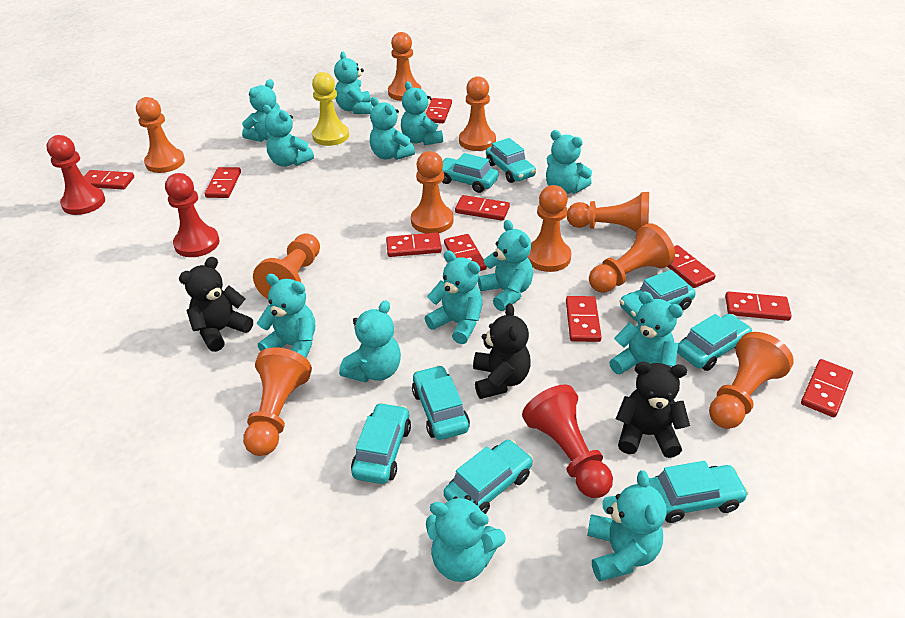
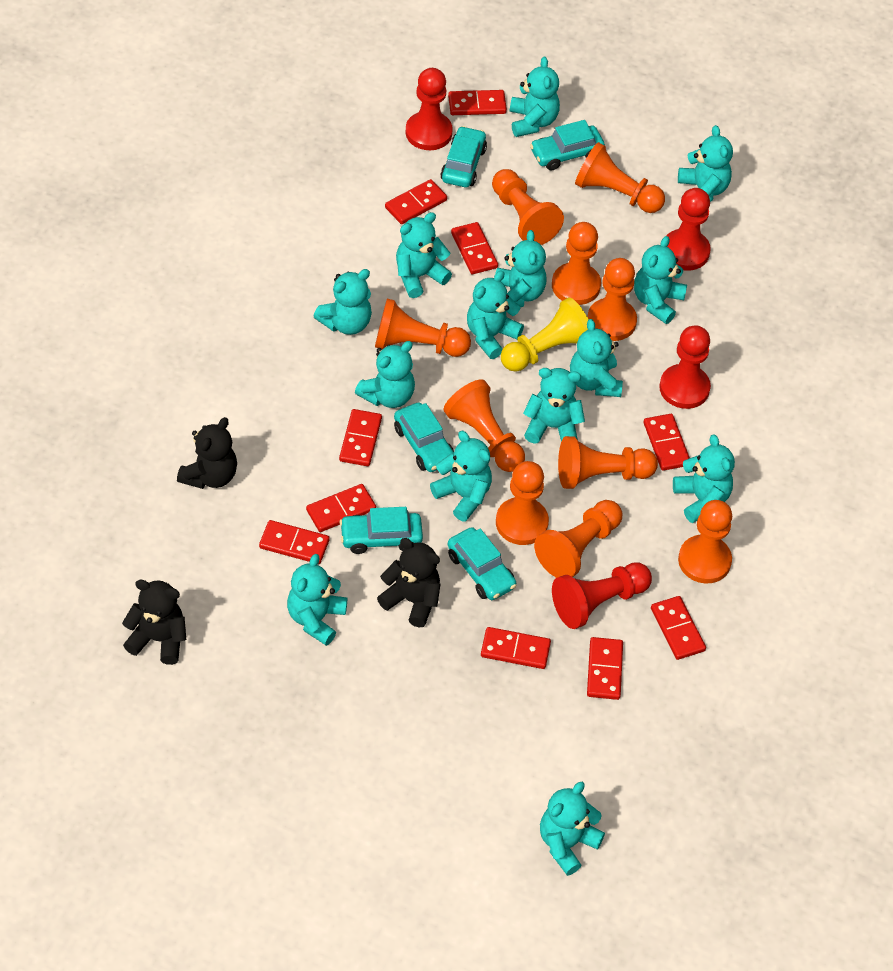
red pawn: [46,135,105,215] [165,173,219,257] [522,384,613,498] = 3 -> [405,68,453,150] [552,562,652,629] [659,325,711,409] [666,188,711,271] = 4
turquoise car: [351,402,411,484] [412,365,470,440] [442,153,498,193] [444,440,533,514] [486,138,536,183] [620,270,696,321] [649,461,749,523] [677,314,752,371] = 8 -> [339,507,423,554] [394,402,454,472] [440,126,487,187] [448,527,516,600] [530,120,605,171] = 5
turquoise teddy bear: [242,79,280,142] [257,274,315,358] [263,105,314,167] [334,52,372,114] [339,300,401,383] [370,97,415,160] [401,81,443,145] [425,251,483,344] [426,495,506,582] [478,220,533,311] [546,130,592,194] [587,470,666,582] [609,292,683,374] = 13 -> [287,554,347,646] [313,269,372,335] [355,341,415,408] [396,212,452,298] [430,431,492,522] [467,270,524,359] [495,230,547,307] [510,57,560,137] [523,368,585,444] [540,782,605,876] [570,319,623,397] [634,236,687,324] [673,434,735,523] [678,125,733,202] = 14

